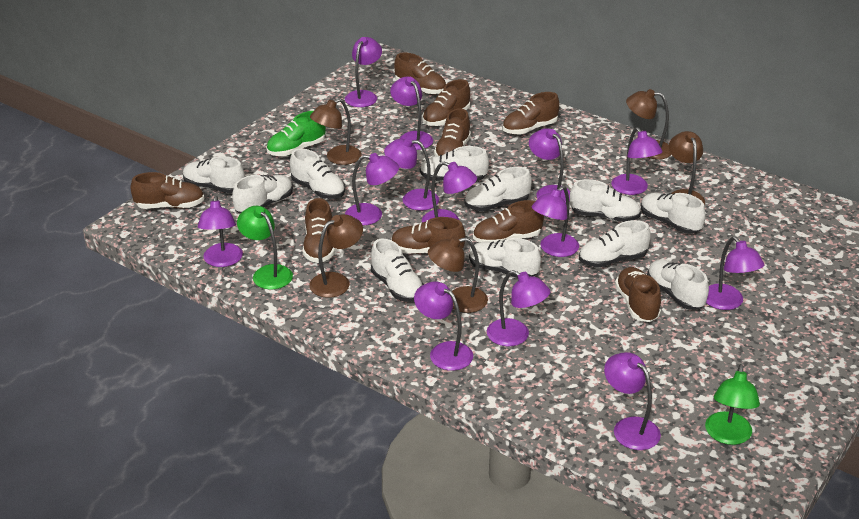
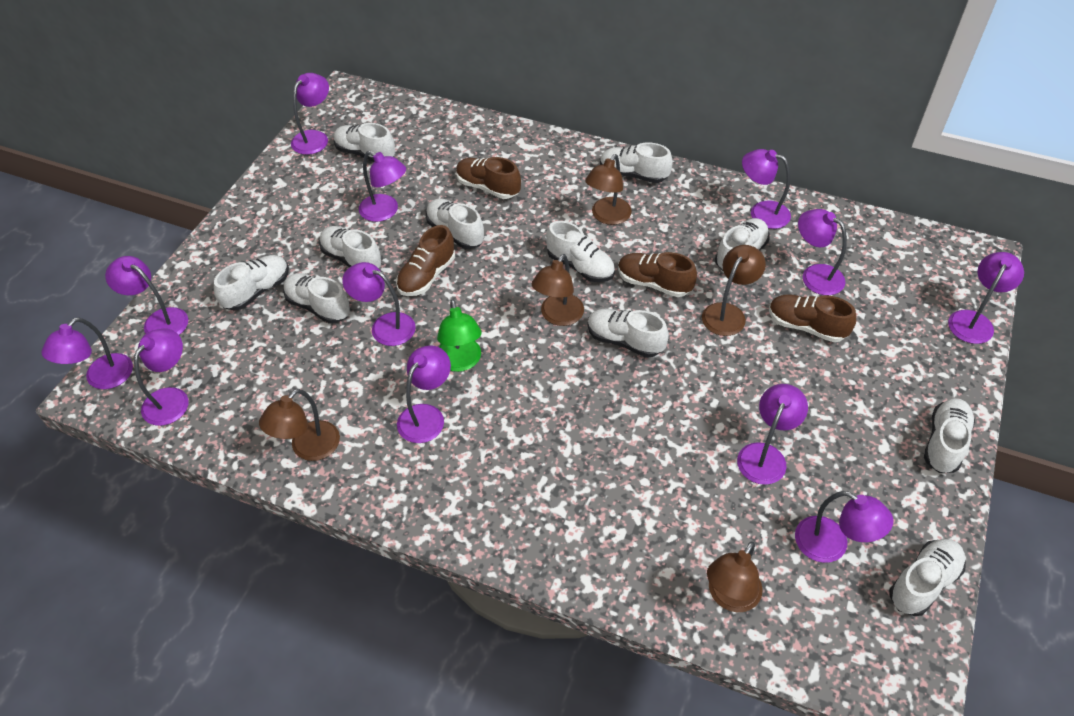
brown shoe: [130,172,204,209] [303,198,335,263] [391,217,465,254] [394,53,446,95] [422,79,470,126] [434,108,471,156] [473,200,544,242] [502,92,559,135] [615,267,661,322] = 9 -> [396,225,455,296] [456,157,521,199] [618,252,697,297] [769,294,856,342] = 4
green lamp: [237,206,293,290] [705,364,760,445] = 2 -> [437,299,482,372] = 1
green shoe: [266,111,326,156] = 1 -> none = 0
purple lamp: [198,196,243,267] [345,37,382,107] [345,153,399,225] [384,137,439,211] [390,77,433,150] [414,281,473,371] [422,162,477,222] [487,270,550,346] [529,128,570,203] [532,186,579,257] [604,352,661,450] [611,127,662,195] [706,236,764,310] = 13 -> [41,317,133,389] [105,256,188,335] [134,329,188,426] [291,73,329,155] [342,262,416,346] [359,151,406,222] [397,345,451,443] [737,384,808,485] [742,149,791,229] [795,491,893,563] [798,209,847,295] [948,252,1024,344] = 12

